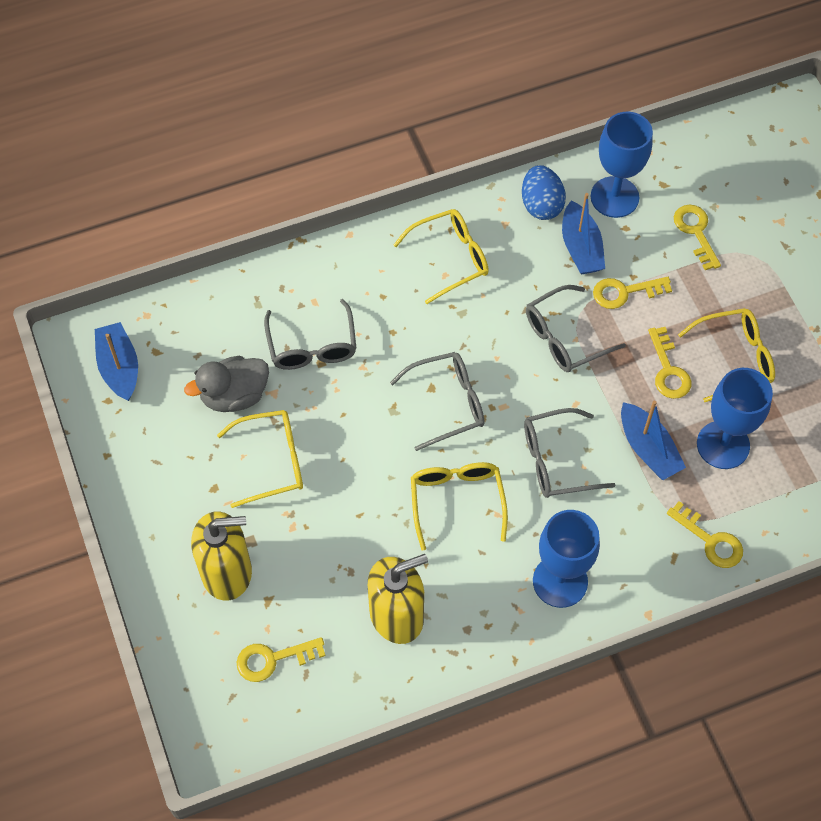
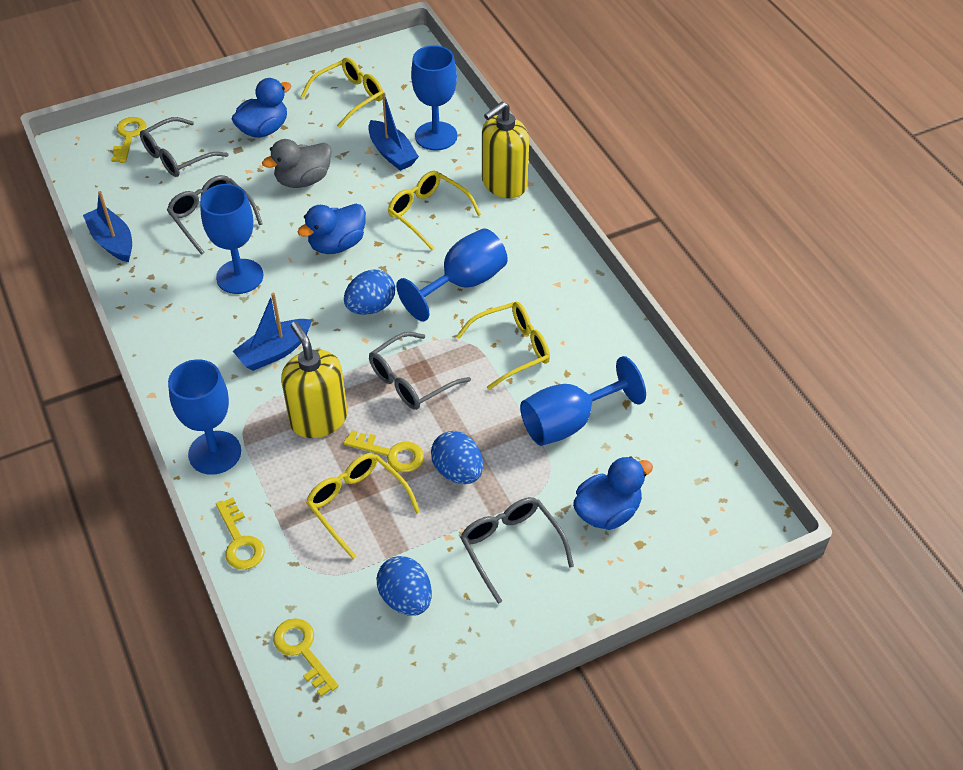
blue duck: none = 0 -> [232,78,291,138] [297,204,366,254] [573,457,653,530] = 3
blue egg: [522,165,566,220] = 1 -> [344,269,395,315] [377,556,432,616] [431,431,483,484] = 3
blue goblet: [533,510,600,608] [591,112,653,218] [697,368,773,469] = 3 -> [168,359,241,475] [200,184,263,294] [396,228,508,321] [411,45,457,151] [520,356,646,446] = 5
yellow key: [237,637,326,682] [593,277,672,309] [648,327,691,399] [667,501,743,568] [674,205,721,270] = 5 -> [111,117,147,163] [216,497,265,570] [273,618,339,697] [344,430,424,472] = 4

